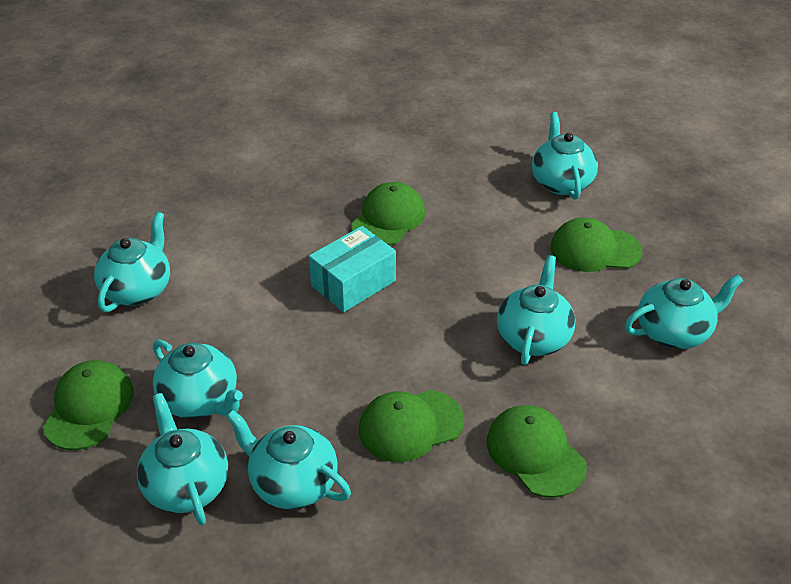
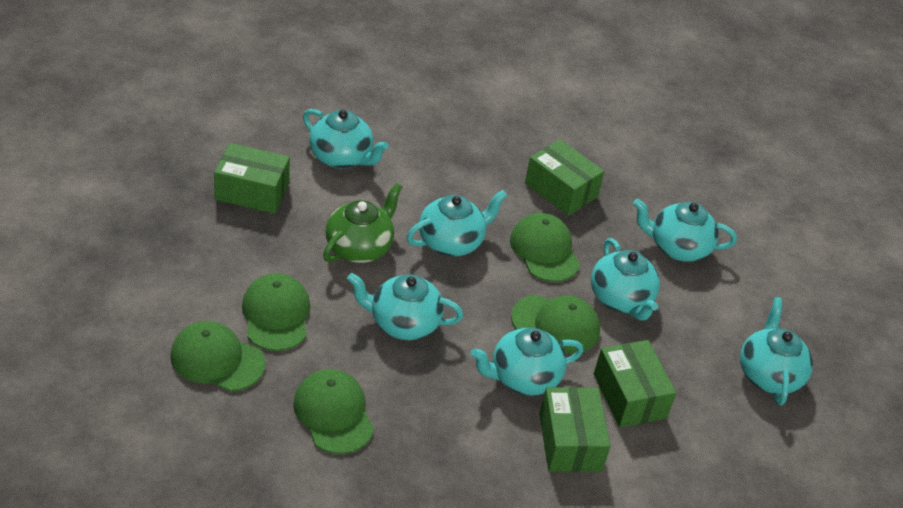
green box: none = 0 -> [214,143,290,214] [525,139,605,216] [539,387,611,472] [594,340,676,427] = 4
green teapot: none = 0 -> [323,183,402,263] = 1
turquoise box: [309,226,396,312] = 1 -> none = 0

